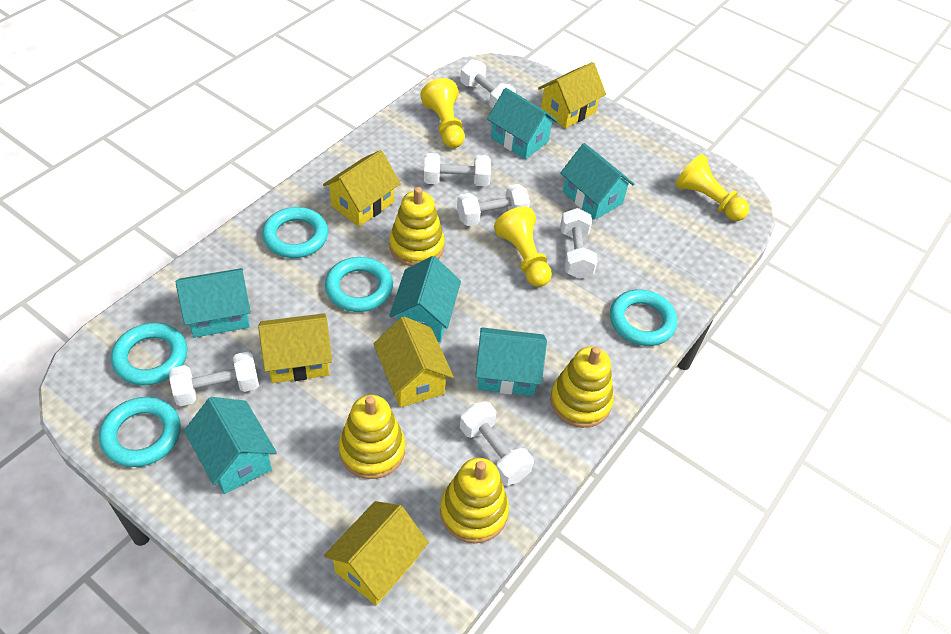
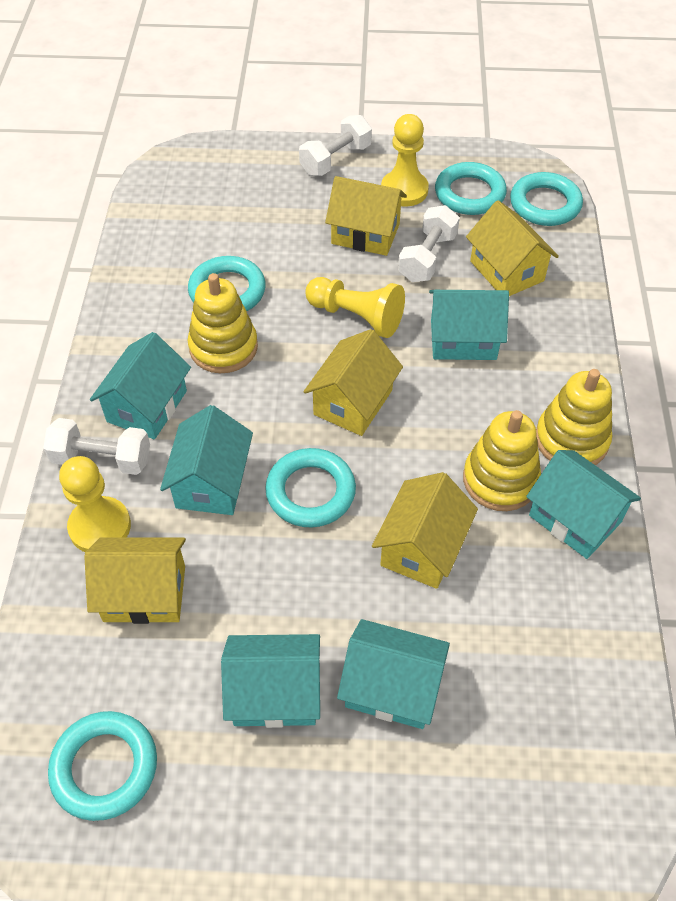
white dumbbell: [169,352,259,406] [424,153,491,186] [457,184,530,226] [460,59,516,108] [460,401,533,486] [560,208,597,279] = 6 -> [43,418,150,475] [299,115,372,176] [398,205,460,282] = 3
yellow stacking toy: [339,395,405,479] [389,187,445,266] [440,458,509,544] [550,346,614,428] = 4 -> [188,273,258,373] [463,410,541,511] [536,369,612,465] = 3

